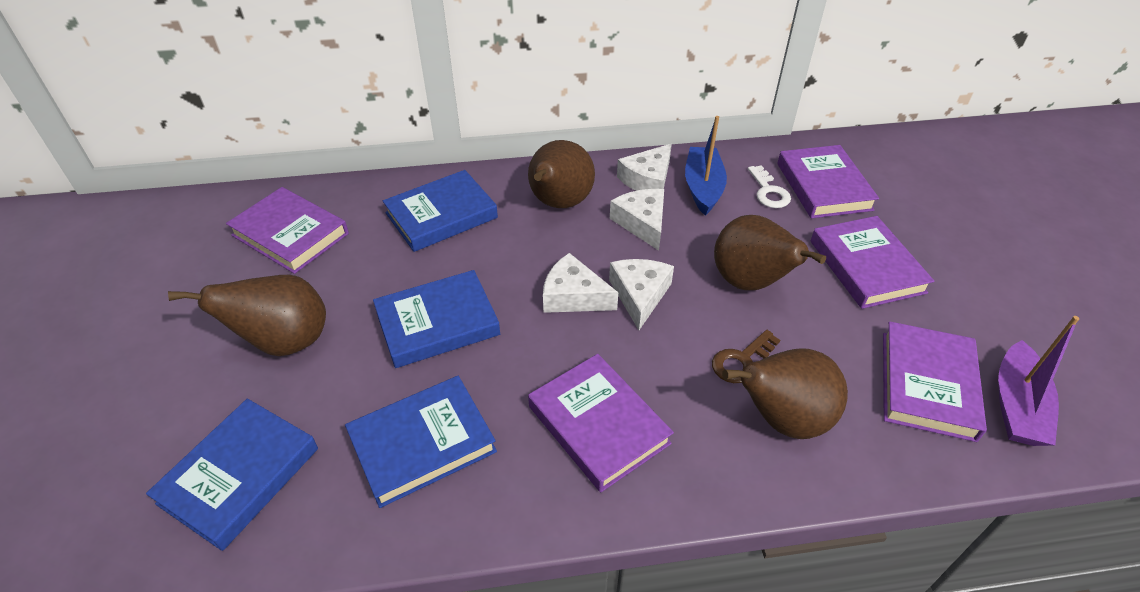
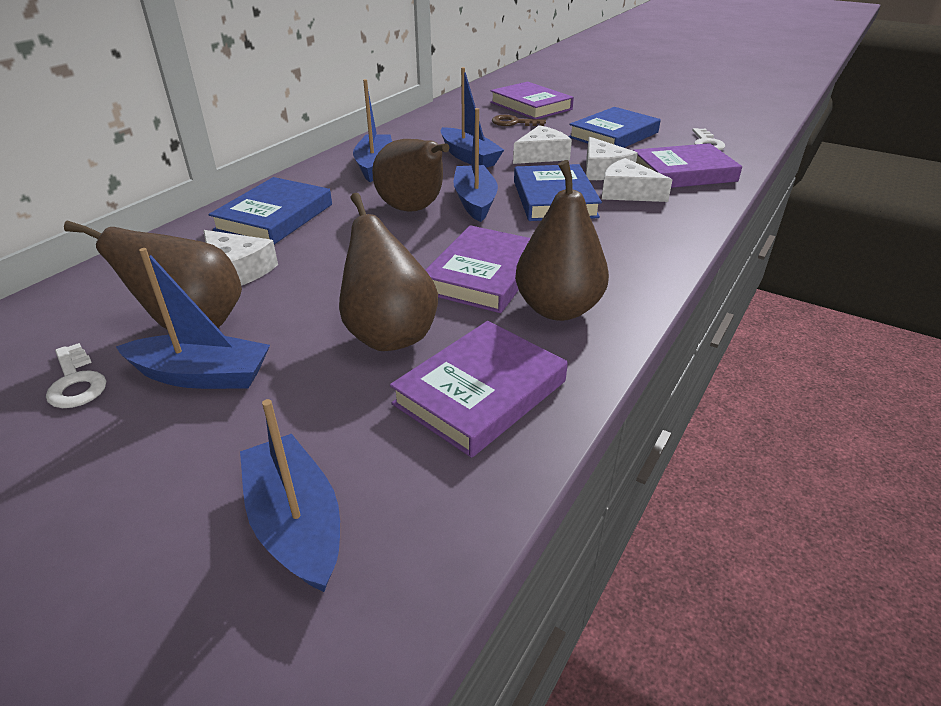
blue boat: [685,116,727,216] = 1 -> [116,248,270,389] [240,399,340,592] [353,79,392,182] [441,67,504,168] [453,108,498,222] = 5
blue book: [146,399,318,551] [345,376,497,508] [373,270,500,368] [383,170,498,252] = 4 -> [209,177,332,244] [514,164,602,221] [568,107,661,148] = 3
purple boat: [998,316,1080,446] = 1 -> none = 0
purple book: [226,187,349,274] [528,354,674,492] [777,145,879,218] [811,216,934,309] [883,321,987,442] = 5 -> [390,321,568,458] [425,225,530,313] [490,81,574,119] [633,143,742,188] = 4
white key: [748,165,791,208] = 1 -> [46,343,106,408] [693,128,725,150] = 2

